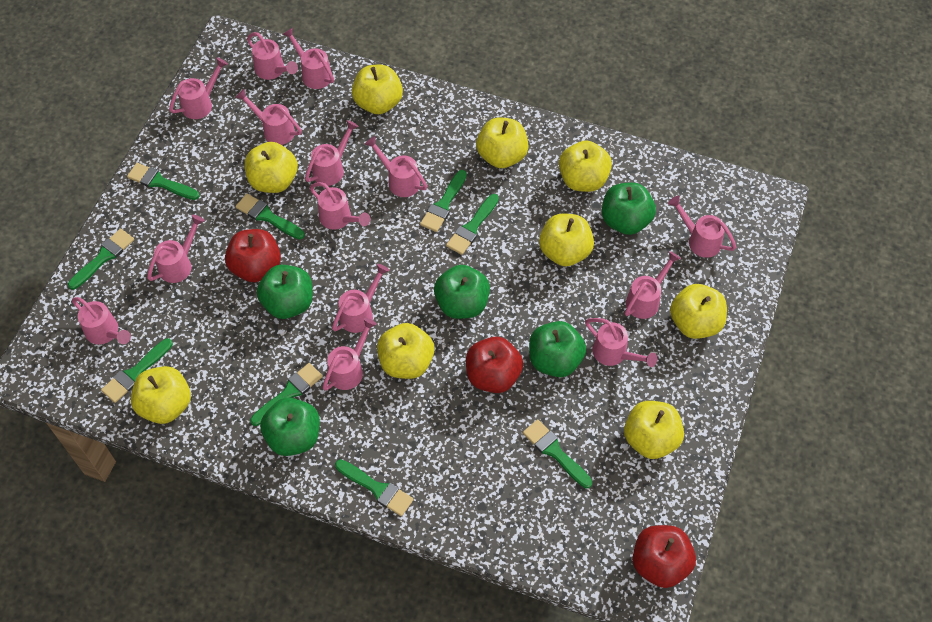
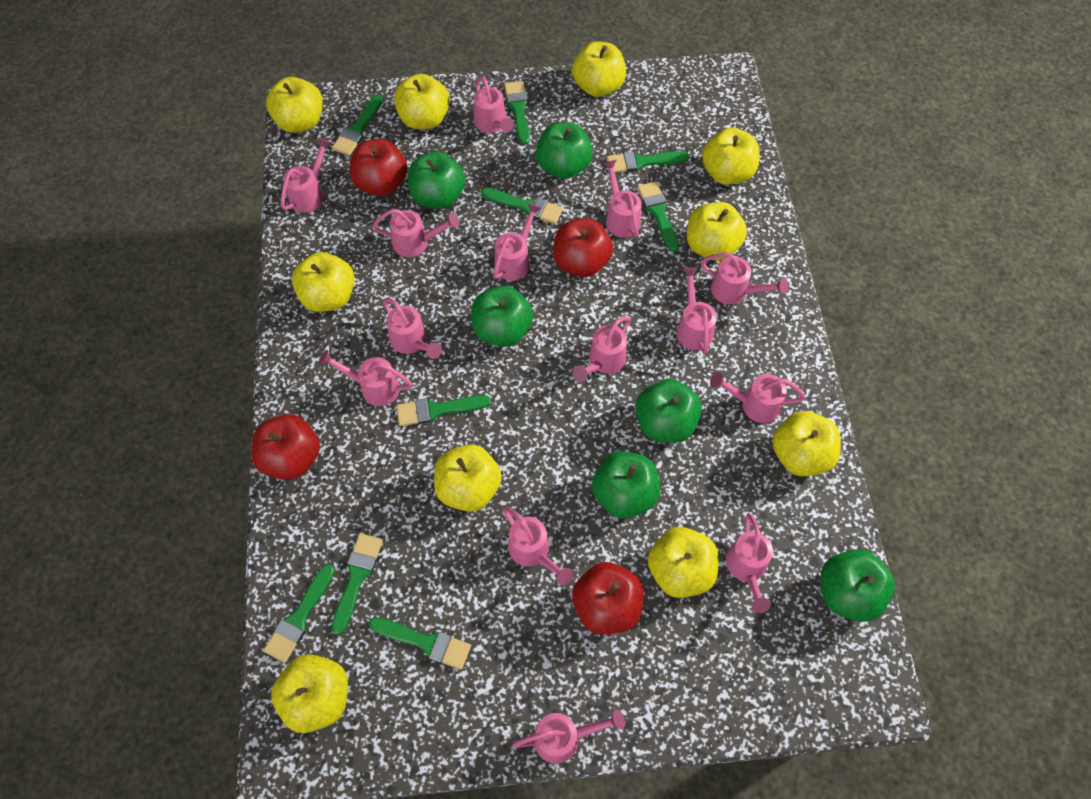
green apple: [257,265,313,319] [260,397,320,456] [434,265,490,319] [529,321,586,377] [602,183,656,235] = 5 -> [408,152,465,209] [471,286,533,347] [536,122,593,179] [592,451,660,519] [636,379,702,443] [821,549,895,622] = 6
red apple: [225,229,281,282] [466,337,523,393] [633,525,696,588] = 3 -> [251,414,320,480] [350,139,408,196] [553,218,613,277] [572,562,644,635] = 4
yellow apple: [131,366,191,424] [245,142,298,193] [352,65,403,114] [377,323,434,379] [476,118,528,168] [539,213,594,266] [559,140,612,192] [624,401,684,459] [670,284,727,339] = 9 -> [266,77,323,133] [271,654,348,733] [292,252,355,312] [394,74,450,129] [434,444,502,512] [572,41,626,97] [648,527,718,598] [687,202,747,260] [702,128,760,185] [772,411,841,476] = 10

